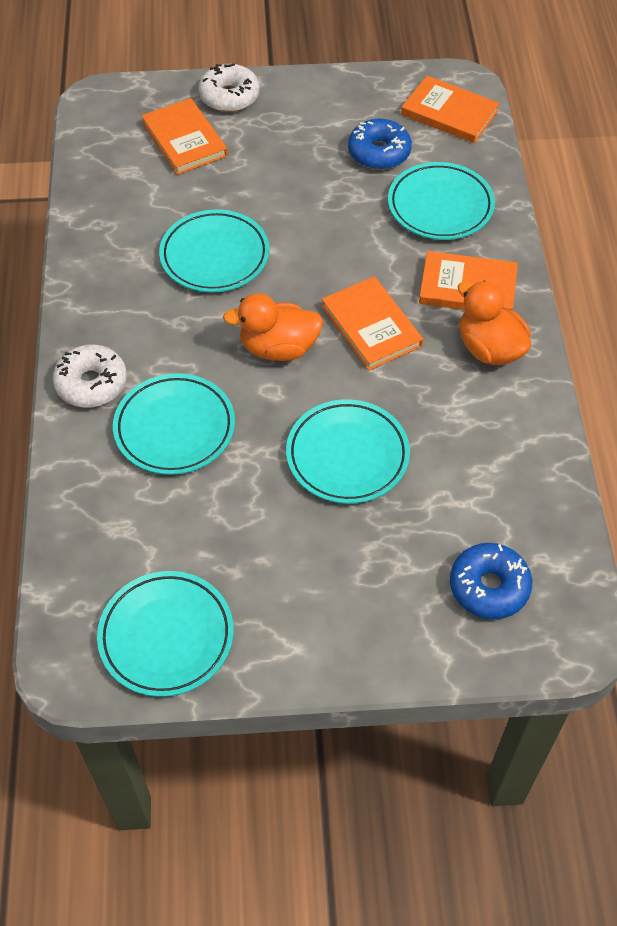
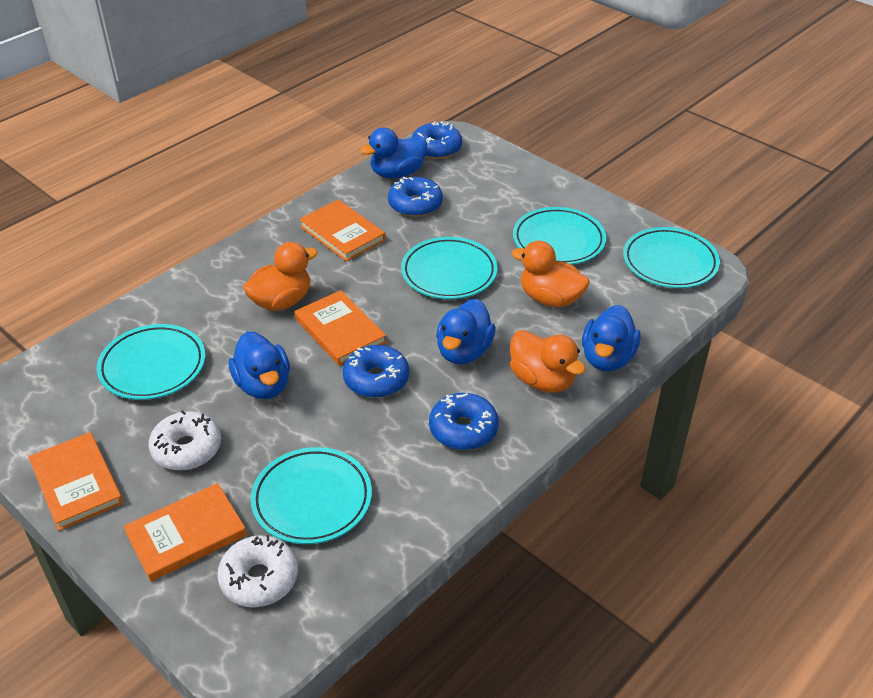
blue donut: [348,119,412,170] [450,543,532,619] = 2 -> [343,345,409,398] [388,177,443,217] [412,121,462,159] [429,393,499,450] = 4
blue duck: none = 0 -> [229,331,290,399] [360,128,427,178] [436,299,496,365] [582,305,641,371] = 4
orange duck: [223,293,323,361] [458,280,531,365] = 2 -> [243,242,318,311] [510,330,586,393] [511,241,590,307] = 3

